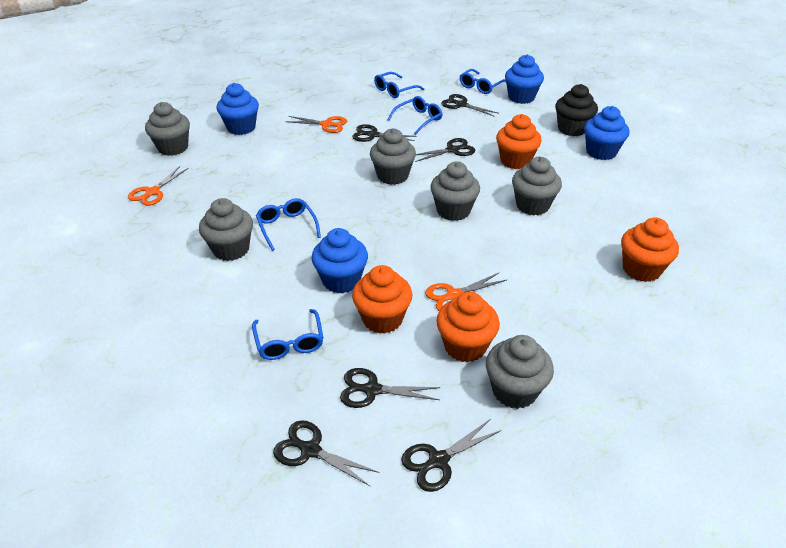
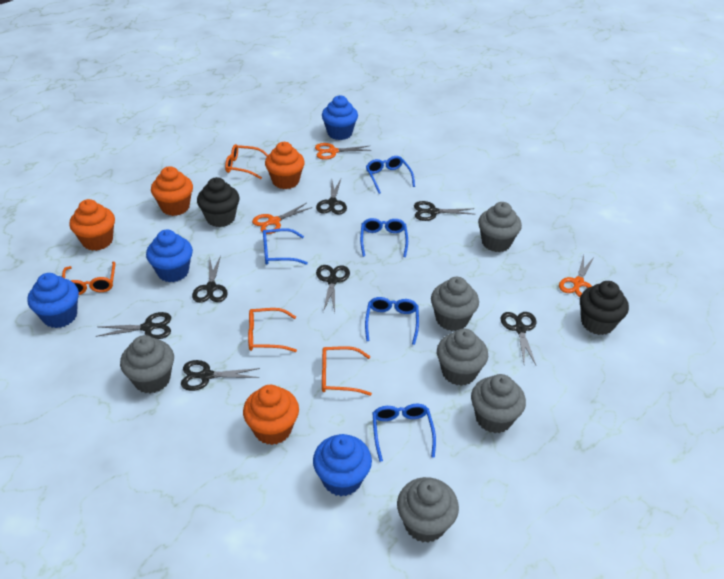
black cupcake: [555,84,598,136] = 1 -> [197,177,240,227] [580,281,629,335] = 2
black scissors: [273,420,379,487] [340,368,440,408] [352,124,417,142] [401,420,502,492] [415,138,475,162] [441,94,499,117] = 6 -> [96,312,171,339] [181,360,260,391] [192,255,228,303] [316,179,347,215] [316,265,350,312] [414,201,476,221] [501,312,536,365] = 7
orange glasses: none = 0 -> [62,262,115,295] [225,144,268,179] [248,308,297,352] [322,346,372,396] = 4

